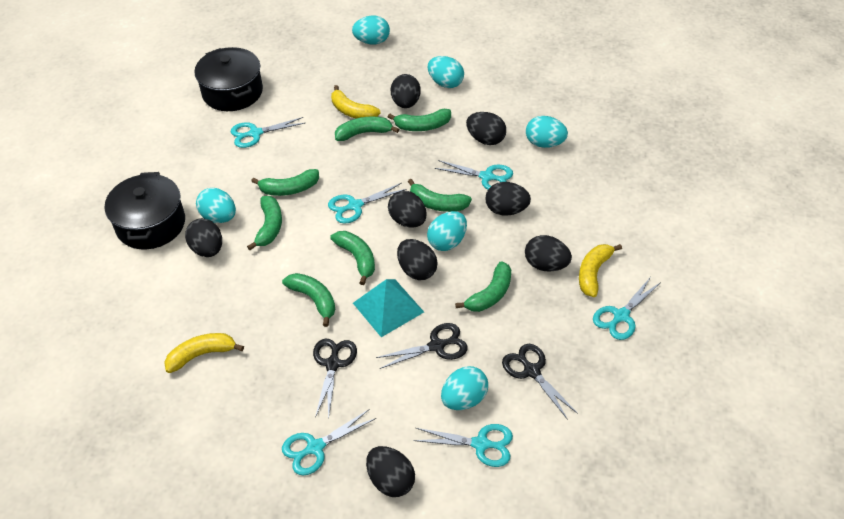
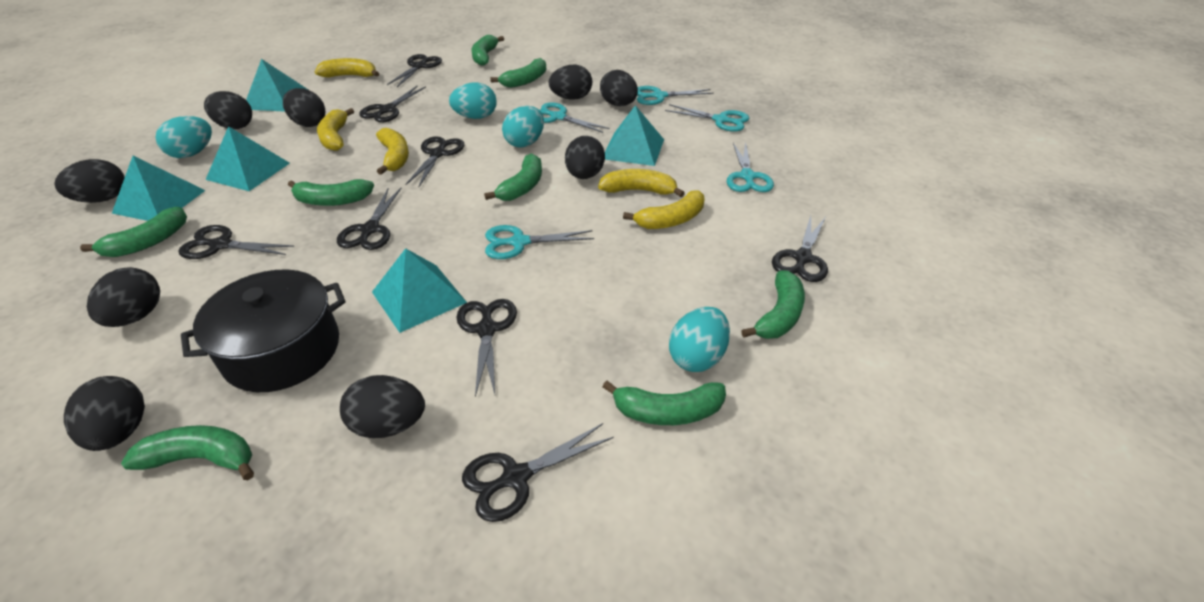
black egg: [185,218,222,257] [366,446,415,497] [388,191,427,228] [391,74,421,108] [397,239,438,280] [466,112,506,145] [486,182,531,216] [525,235,572,272] = 8 -> [54,159,125,203] [64,376,145,451] [87,267,160,327] [204,91,252,129] [283,88,325,127] [340,375,425,438] [549,65,592,100] [565,136,605,179] [600,70,638,106] = 9
black pot: [105,172,185,249] [194,47,263,111] = 2 -> [181,269,345,392] = 1
black scissors: [313,338,357,419] [376,323,468,369] [502,344,578,420] = 3 -> [178,225,294,259] [337,188,401,250] [359,86,426,122] [387,54,442,87] [406,136,464,187] [456,299,517,397] [462,423,614,522] [772,215,828,282] = 8
turquoise egg: [196,188,236,223] [352,16,390,44] [427,211,467,251] [428,56,464,88] [441,366,488,410] [526,116,568,148] = 6 -> [155,116,212,158] [449,83,497,119] [502,106,544,148] [669,307,730,372] = 4
turquoise pyramid: [353,279,424,337] = 1 -> [112,156,206,221] [205,126,290,191] [246,59,310,112] [372,248,467,333] [605,105,664,166] = 5
turquoise scissors: [231,117,305,148] [282,409,376,476] [328,183,407,224] [413,424,513,467] [435,160,513,190] [593,278,661,340] = 6 -> [485,225,594,259] [540,102,610,133] [637,86,714,105] [665,104,749,132] [727,142,774,192] = 5
yellow banana: [164,333,244,373] [331,85,380,118] [579,244,622,297] = 3 -> [314,58,379,77] [317,108,354,151] [376,128,409,175] [598,169,685,197] [623,190,705,229] = 5

